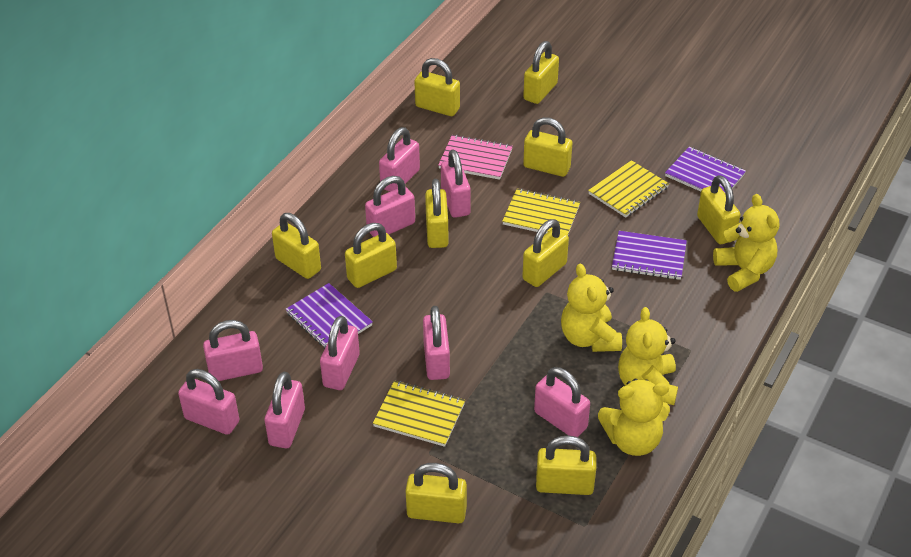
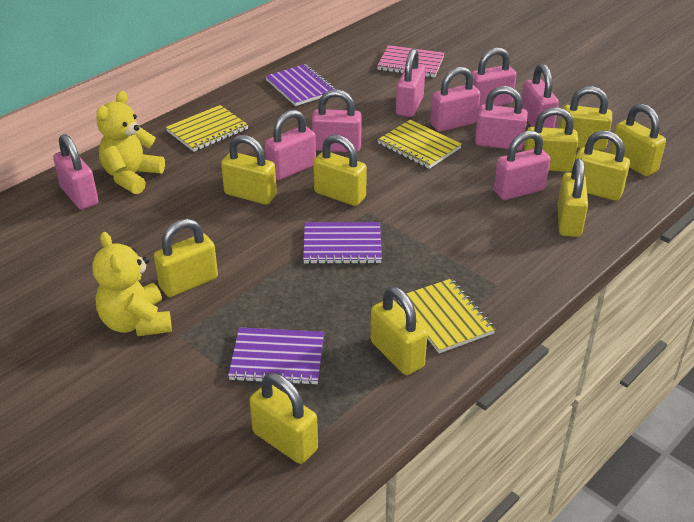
yellow teddy bear: [561,264,622,352] [598,379,670,456] [618,307,678,405] [713,194,779,292] = 4 -> [92,232,172,336] [96,91,165,194] = 2

